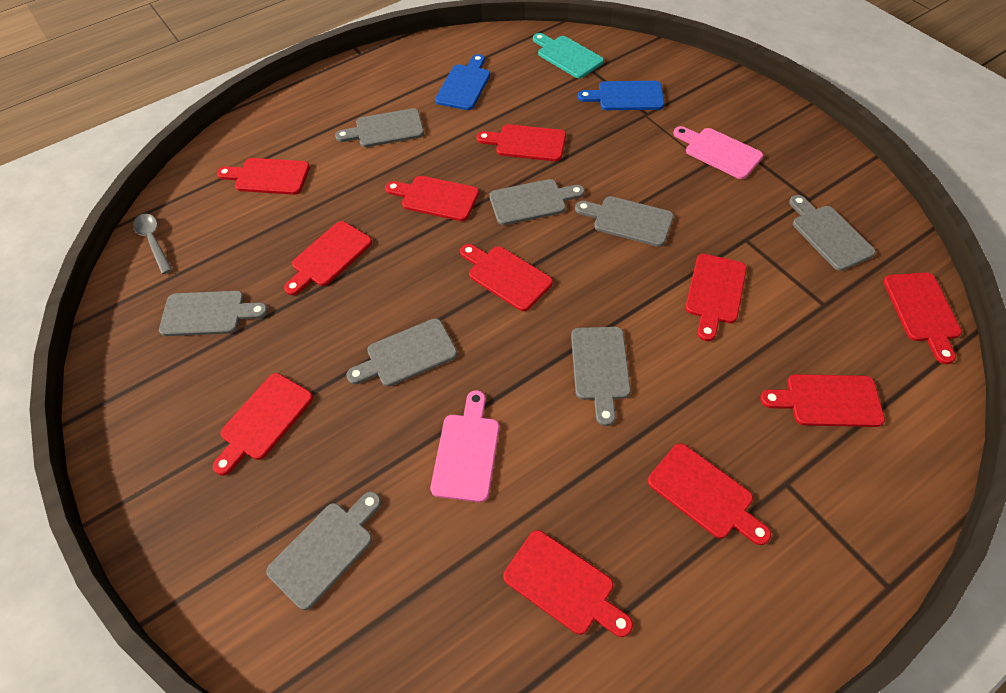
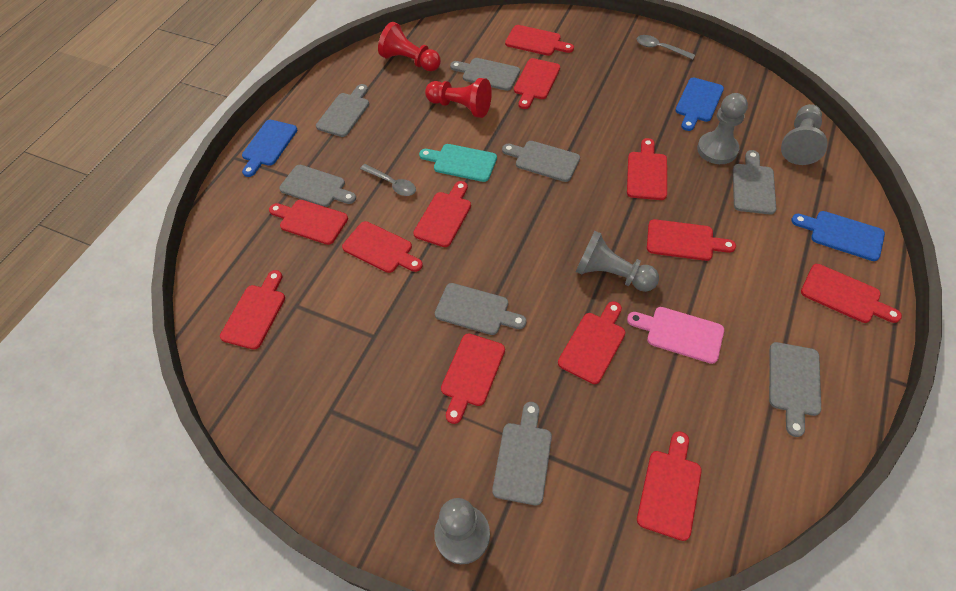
blue cutting board: [435,54,490,110] [578,81,664,110] = 2 -> [242,120,297,177] [675,78,724,131] [791,211,885,261] = 3
grey pawn: none = 0 -> [434,498,490,564] [575,231,659,292] [697,93,748,164] [781,104,828,165] = 4
grey spoon: [133,214,172,274] = 1 -> [360,164,416,196] [637,35,695,60] = 2
pink cutting board: [431,390,499,502] [673,126,763,179] = 2 -> [627,307,724,364] = 1
red cutting board: [213,373,313,476] [217,158,310,195] [284,221,372,295] [385,176,479,221] [460,244,553,311] [477,124,566,161] [503,530,633,637] [648,443,771,545] [685,254,747,341] [760,374,885,427] [883,273,962,364] = 11 -> [220,270,285,350] [269,200,348,245] [342,221,423,273] [413,181,471,247] [441,333,505,424] [505,25,574,56] [514,58,560,109] [558,301,625,384] [627,138,667,200] [637,431,702,541] [647,219,736,261] [801,264,902,323] = 12
red pawn: none = 0 -> [378,22,441,71] [425,78,492,118] = 2

